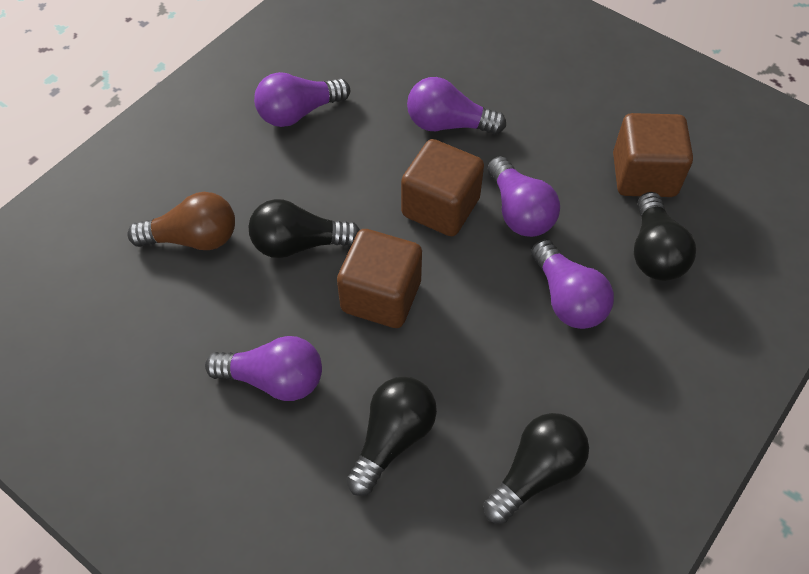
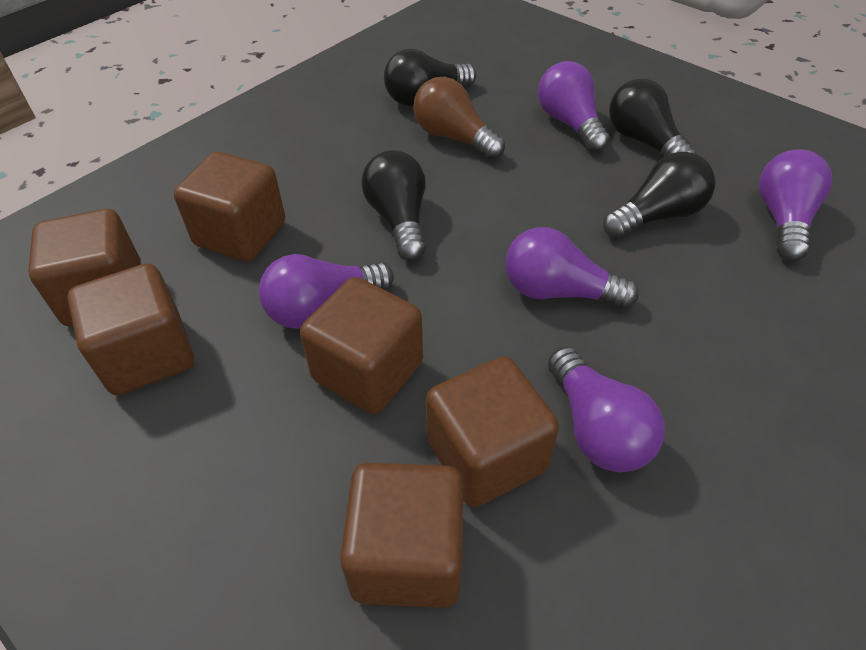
brown cube: [337,229,422,328] [401,139,484,236] [613,113,693,197] = 3 -> [28,209,141,326] [67,263,194,395] [174,152,285,262] [300,277,423,414] [340,462,464,608] [426,356,559,508] = 6

